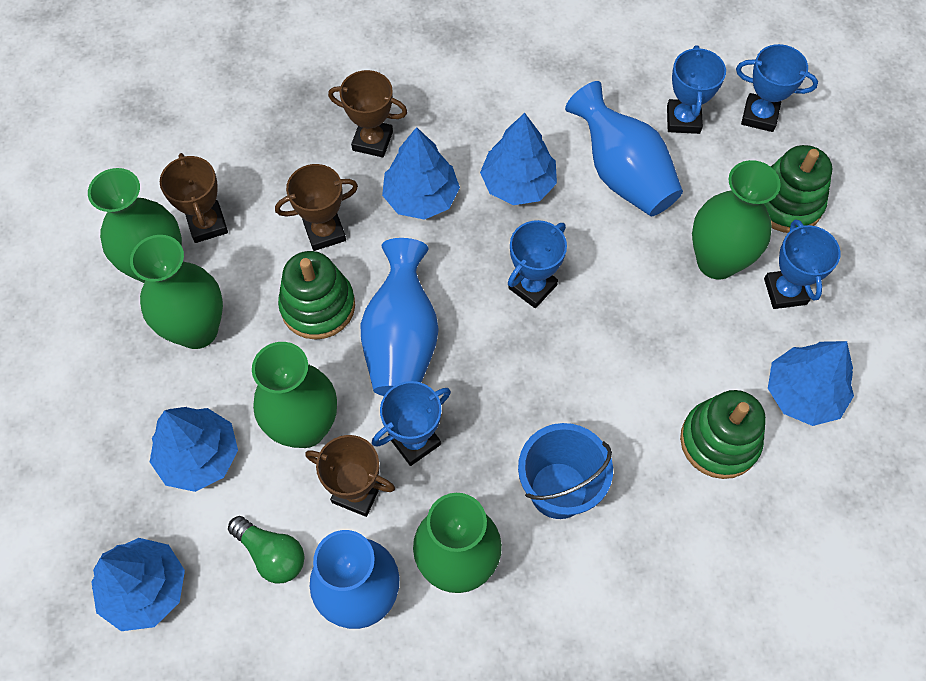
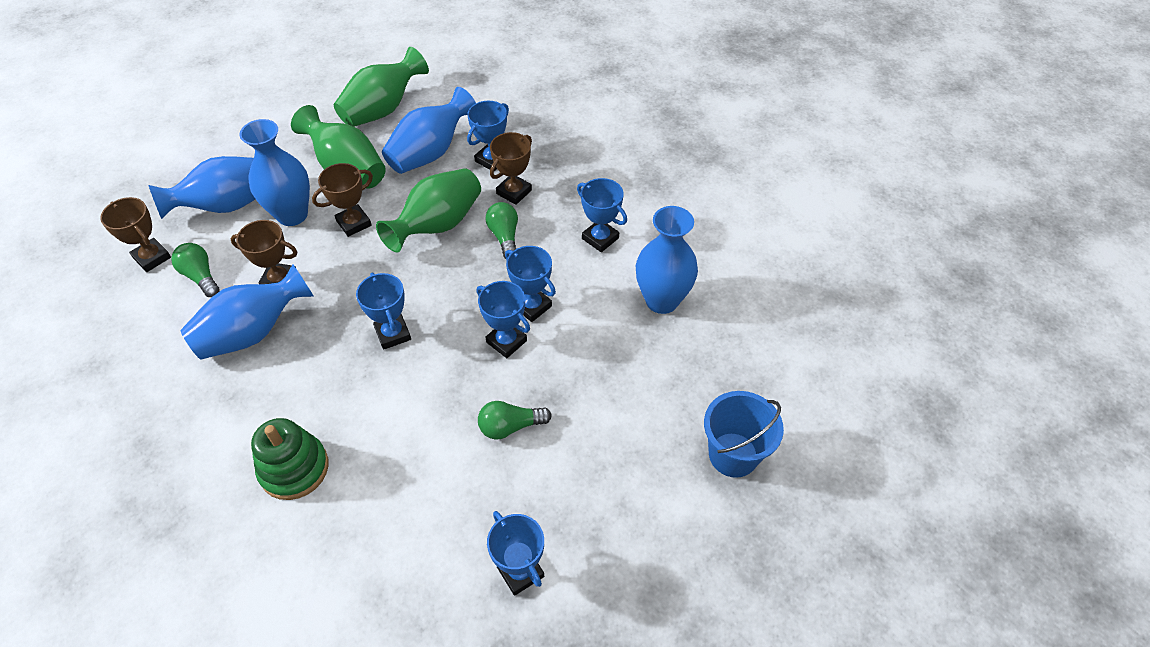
blue tree: [92,538,185,631] [150,407,238,492] [382,127,460,220] [480,113,557,205] [768,341,854,426] = 5 -> none = 0
blue trophy: [372,381,451,466] [508,220,567,308] [667,45,726,134] [736,44,818,132] [764,219,841,309] = 5 -> [356,272,411,350] [467,101,509,171] [477,281,530,358] [487,511,544,596] [505,246,556,322] [577,178,627,252] = 6
blue vase: [310,530,400,629] [360,238,439,396] [565,81,683,216] = 3 -> [149,156,255,219] [181,264,314,360] [240,119,310,226] [382,87,476,174] [636,206,698,314] = 5
green light bulb: [228,516,304,583] = 1 -> [171,243,220,297] [478,401,552,440] [485,202,518,259] = 3
green stacking toy: [278,251,355,340] [680,390,766,479] [763,145,832,233] = 3 -> [251,418,329,500] = 1
green vase: [88,168,182,283] [130,235,223,349] [252,342,337,448] [413,493,502,593] [692,160,781,279] = 5 -> [291,105,386,189] [334,47,429,127] [376,168,481,252] = 3

